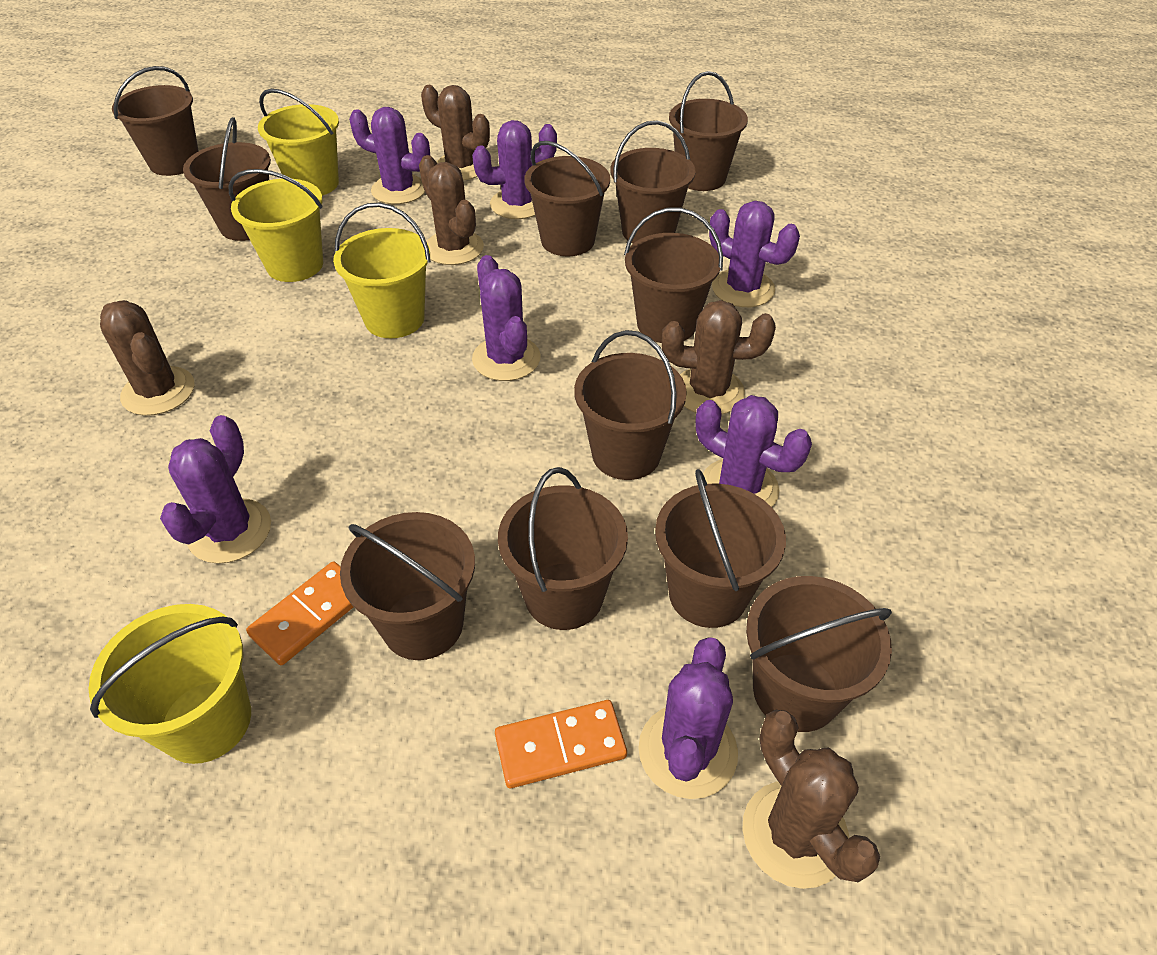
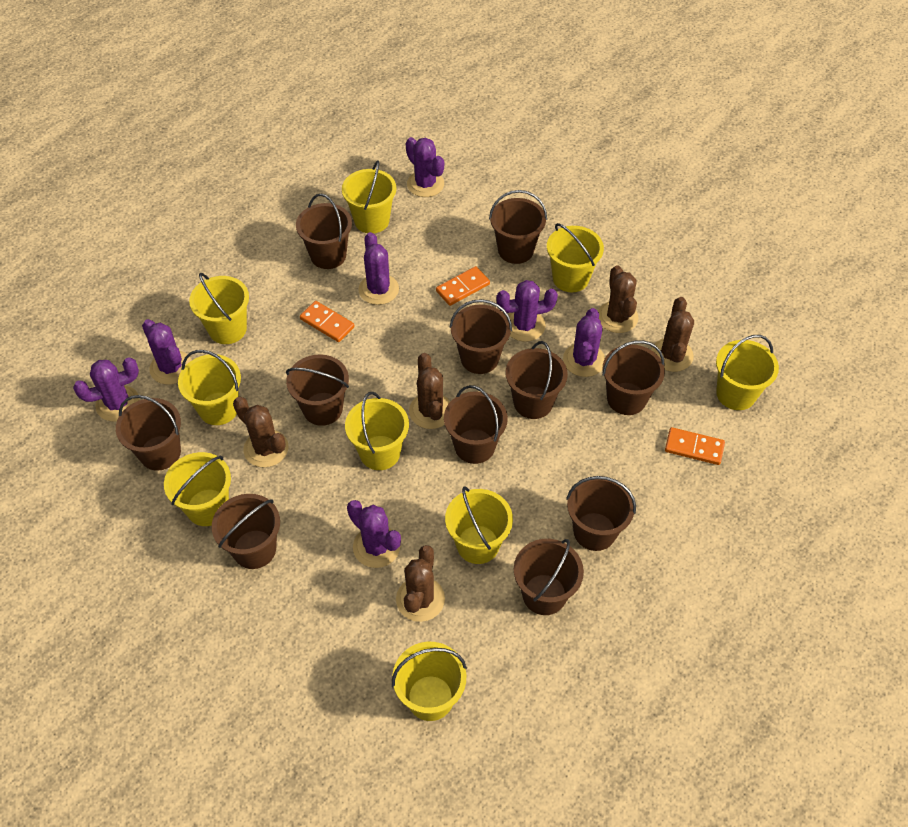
orange domino: [246,561,353,665] [495,700,627,788] = 2 -> [300,301,354,342] [436,266,490,306] [665,427,725,465] = 3
yellow bucket: [88,604,251,764] [228,169,323,282] [258,89,339,196] [333,203,431,338] = 4 -> [164,452,231,526] [178,350,241,425] [189,273,249,344] [342,160,396,234] [345,392,409,470] [392,642,467,721] [445,486,513,564] [547,223,604,292] [716,335,779,410] = 9

